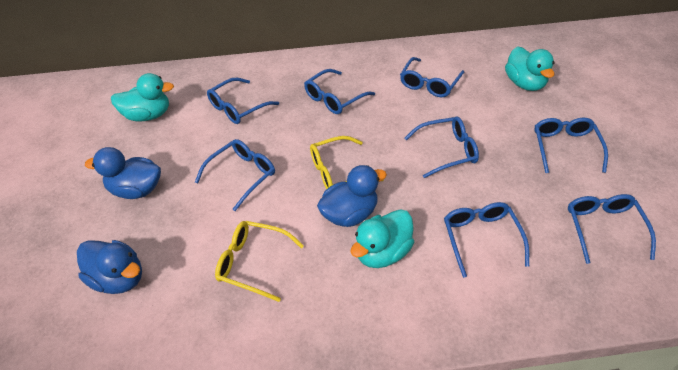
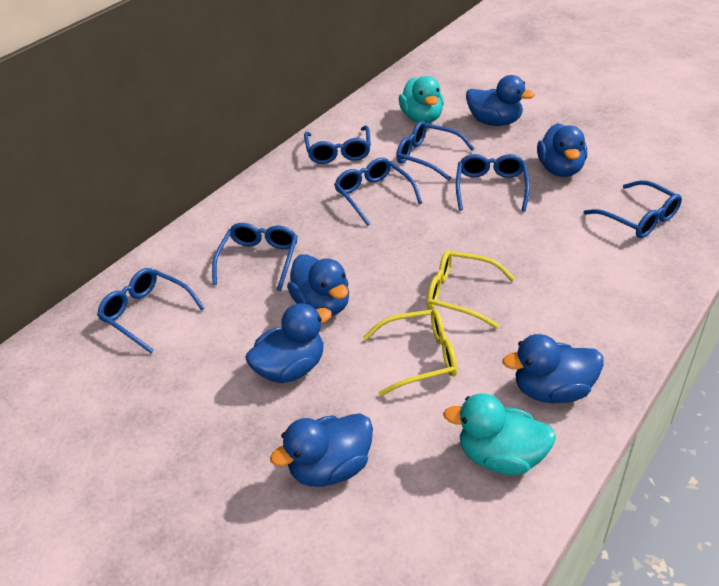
blue duck: [77,240,142,294] [85,147,161,199] [317,165,387,227] = 3 -> [245,303,332,383] [270,413,373,487] [287,254,349,316] [466,75,535,126] [502,334,604,403] [537,123,587,177] = 6
blue glasses: [195,139,275,211] [207,78,279,124] [304,69,375,114] [400,57,464,97] [404,117,479,178] [444,202,529,278] [534,117,608,173] [568,194,656,264] = 8 -> [97,268,205,353] [212,223,298,291] [304,126,371,164] [334,158,422,226] [396,121,475,181] [456,154,530,212] [583,180,682,238] = 7
turquoise duck: [111,73,174,121] [350,209,414,268] [505,46,555,91] = 3 -> [399,76,444,123] [443,393,556,475] = 2

